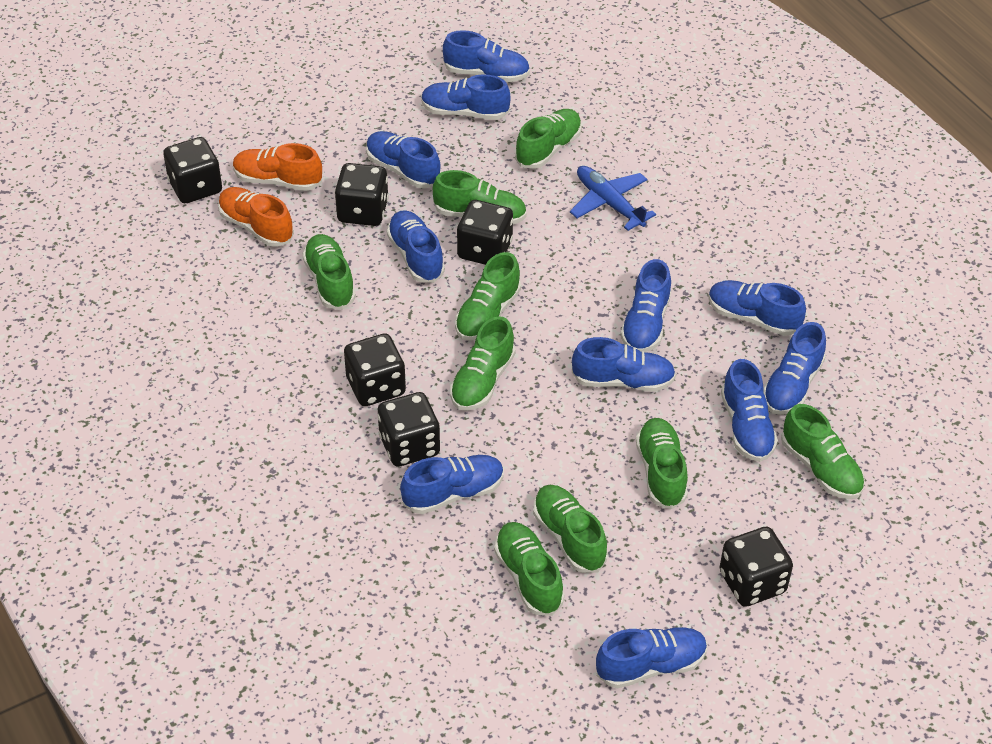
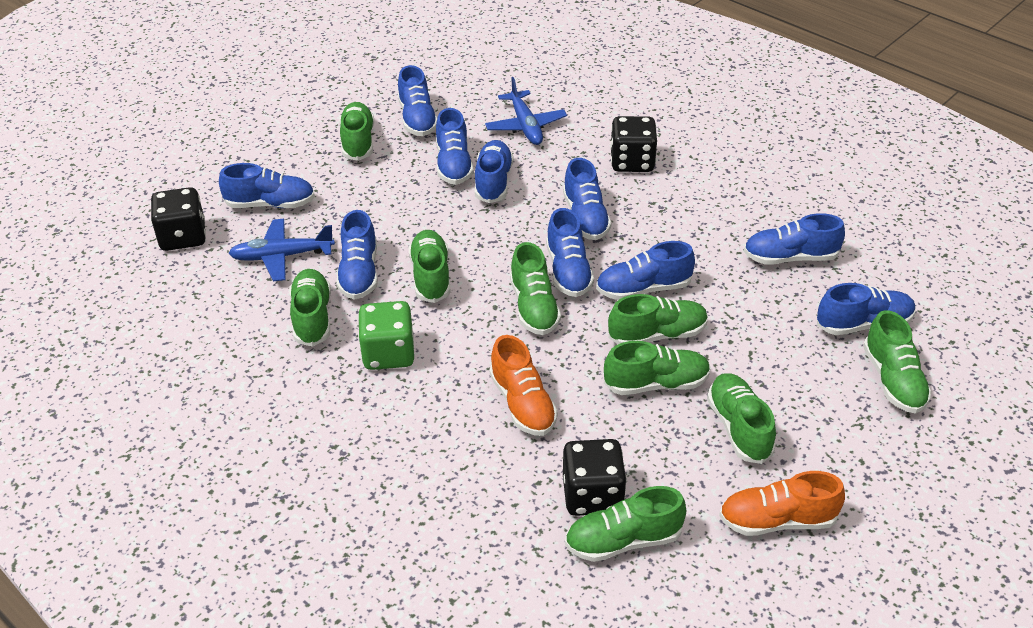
black dice: [163,137,222,203] [335,163,389,226] [344,333,406,406] [377,392,440,467] [457,200,513,265] [719,527,793,607] = 6 -> [151,187,206,251] [563,439,627,516] [610,116,657,172] = 3
blue plane: [570,166,656,231] = 1 -> [228,219,335,282] [485,77,567,145] = 2
blue shoe: [366,131,441,189] [387,210,445,283] [400,455,504,514] [421,74,511,120] [443,30,530,82] [572,337,676,392] [596,627,707,688] [620,259,671,352] [709,280,806,336] [721,359,778,462] [763,322,826,415] = 11 -> [219,163,315,208] [336,210,378,300] [398,65,437,136] [436,108,474,185] [475,140,514,203] [546,208,594,297] [563,158,611,240] [596,241,695,300] [744,213,845,265] [817,283,916,335] = 10
green dice: none = 0 -> [358,301,414,370] = 1

